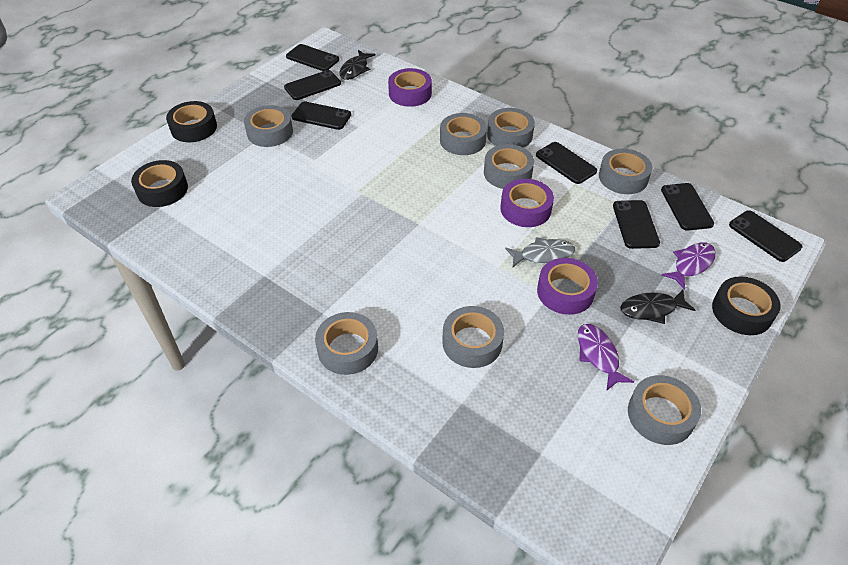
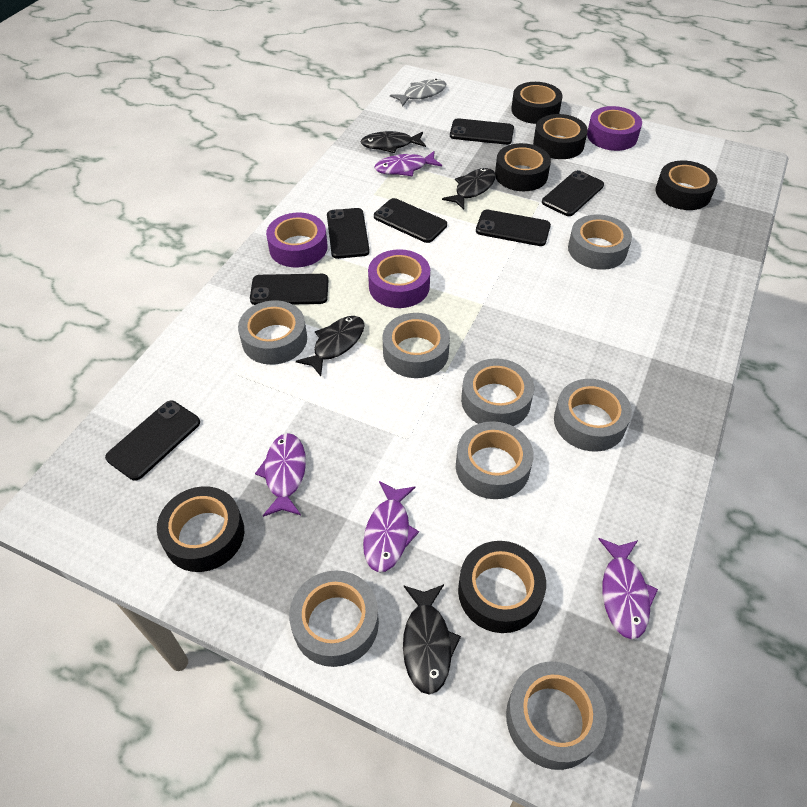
black fish: [339,50,376,80] [620,290,696,324] = 2 -> [296,316,365,376] [361,131,426,153] [403,584,461,695] [442,168,496,210] = 4
black tape: [131,160,188,207] [166,101,217,142] [712,276,781,335] = 3 -> [157,486,244,572] [458,541,546,633] [495,143,551,191] [511,82,563,124] [533,114,588,159] [656,160,718,210] = 6
purple fish: [578,324,634,391] [661,242,716,290] = 2 -> [255,433,306,517] [363,481,419,572] [375,151,442,176] [599,538,658,640] = 4

